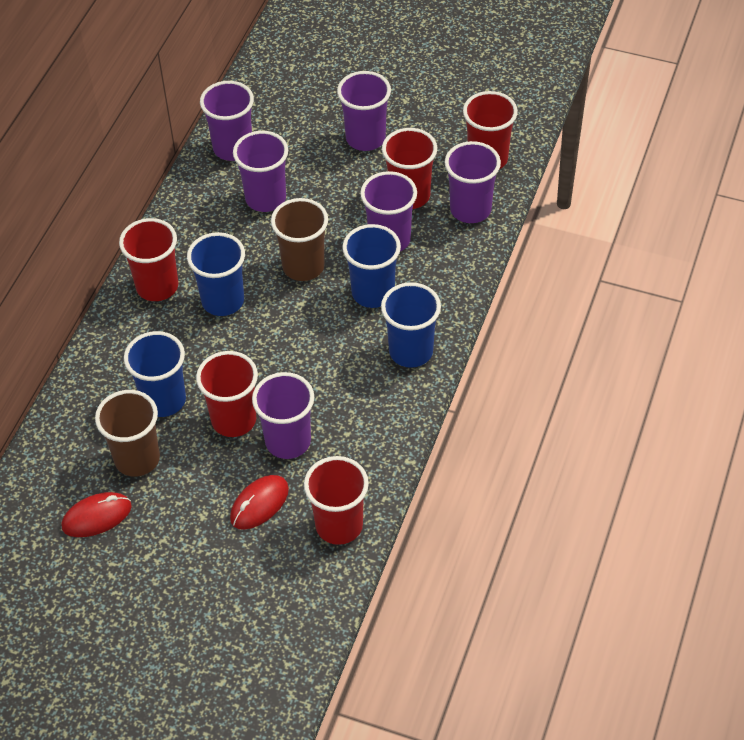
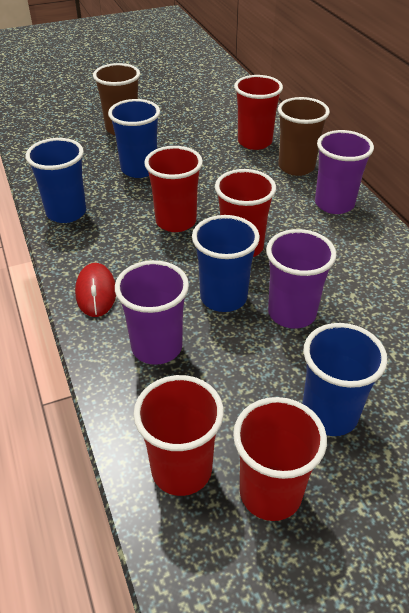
purple cup: [200,81,254,161] [233,131,288,212] [252,372,314,459] [337,71,391,151] [360,171,417,251] [445,141,501,223] = 6 -> [115,260,189,365] [266,229,337,329] [315,130,374,214] = 3
red mouse: [61,492,132,537] [230,475,289,530] = 2 -> [75,263,116,317] = 1

